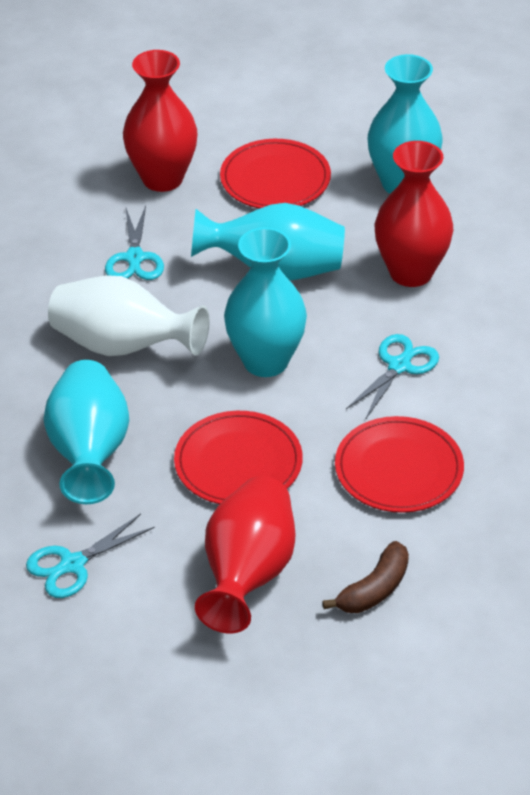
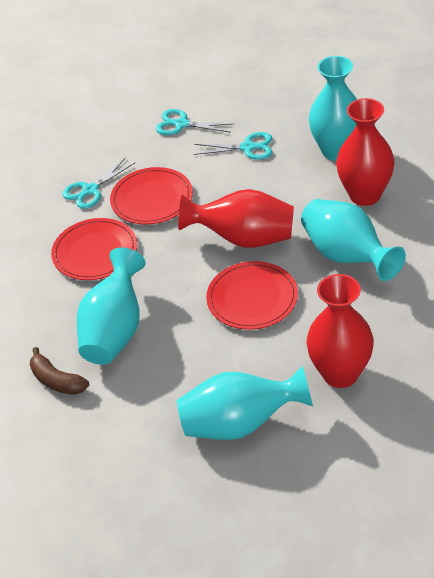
white vase: [48,276,210,356] = 1 -> none = 0

